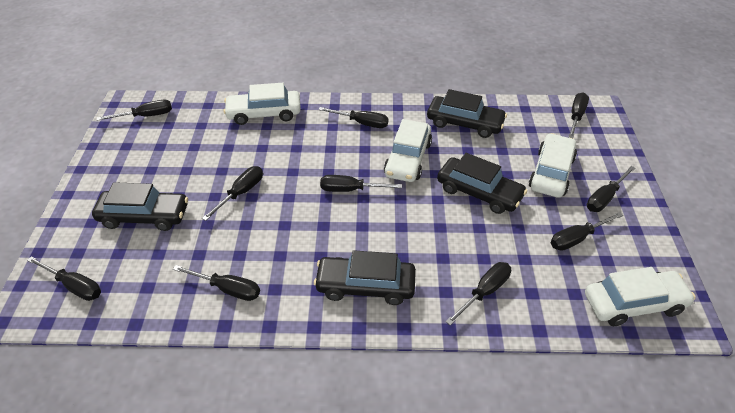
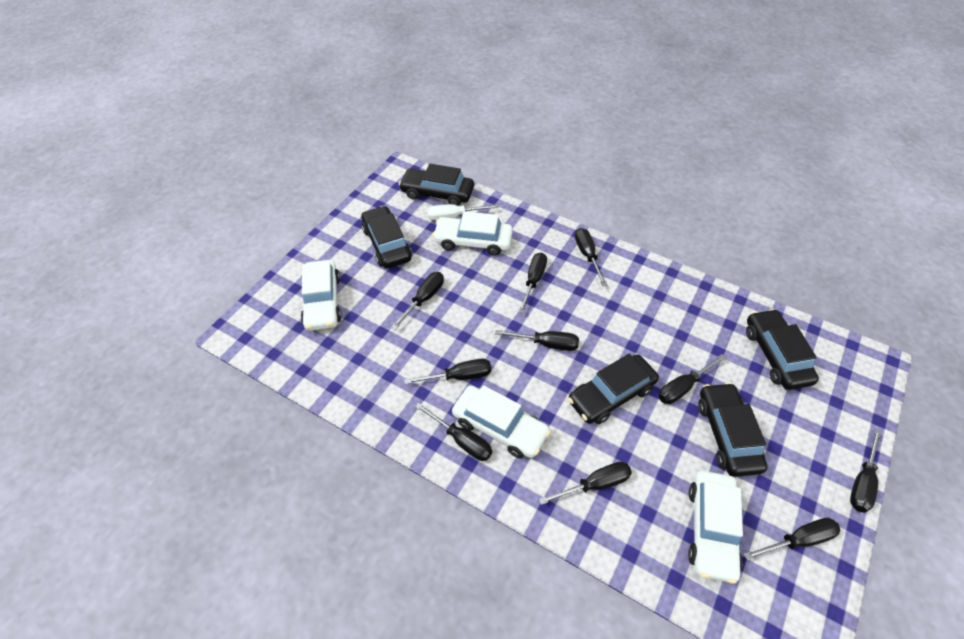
black car: [92,182,188,231] [314,250,416,305] [427,89,507,138] [437,153,527,214] = 4 -> [361,206,412,268] [399,164,474,206] [568,354,659,424] [698,382,767,477] [746,309,819,390] = 5
white screwdriver: none = 0 -> [427,204,498,220] = 1

